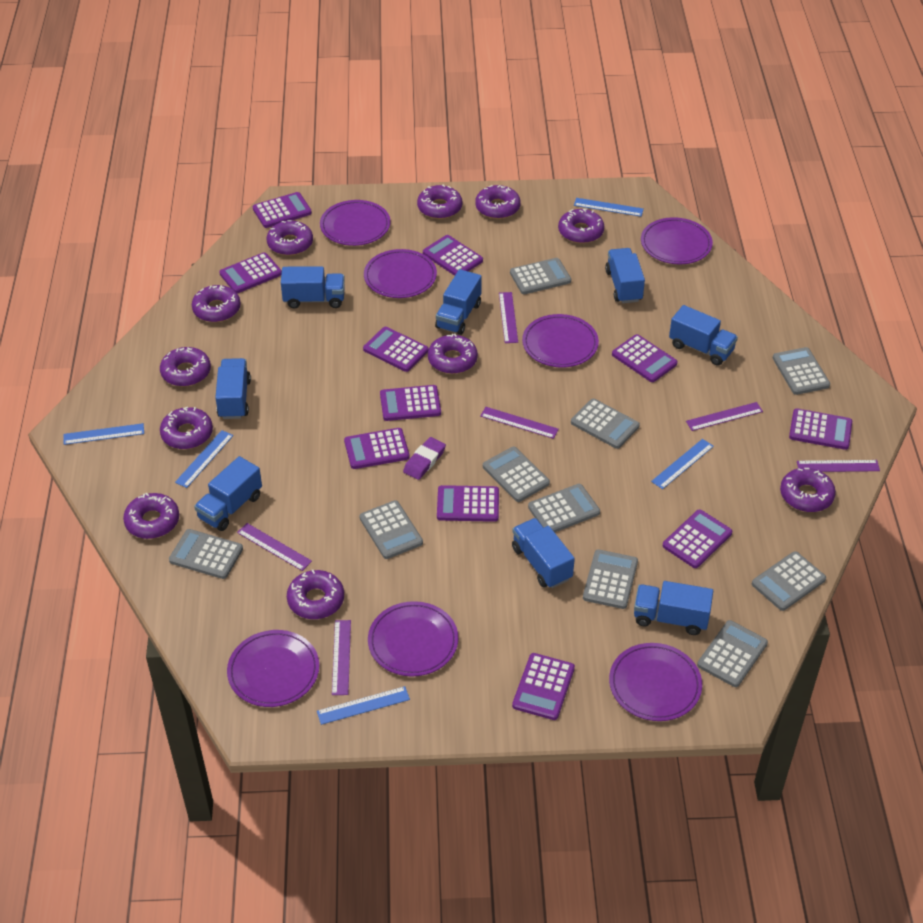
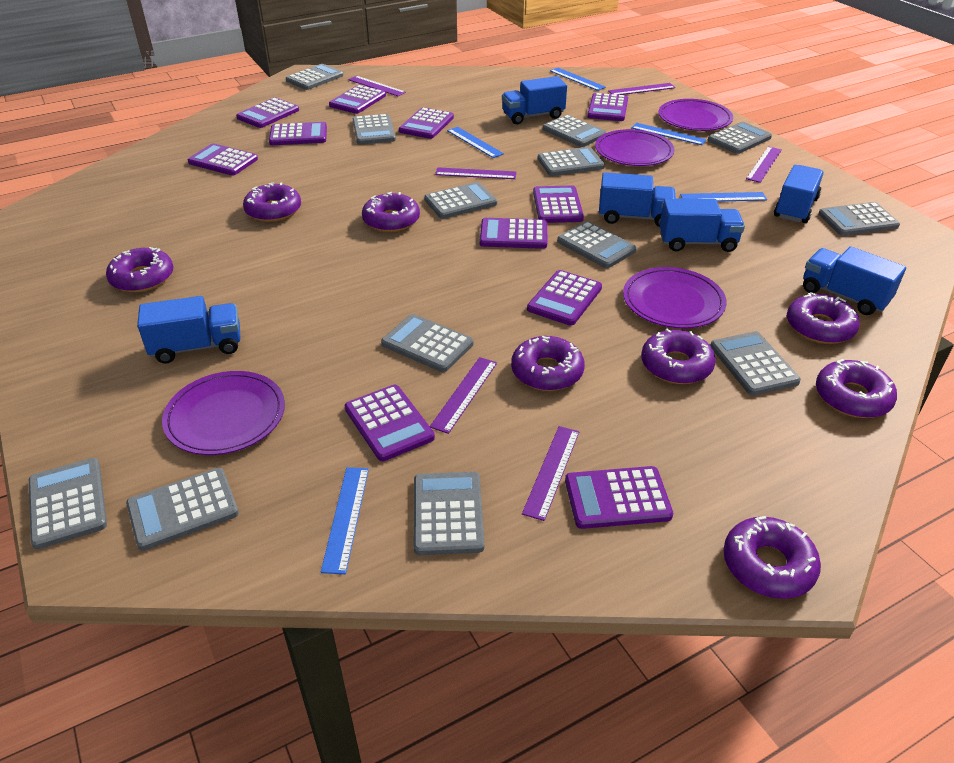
blue truck: [194,456,262,531] [215,358,251,419] [281,266,345,308] [435,269,482,335] [512,518,575,588] [605,248,645,303] [634,581,713,635] [669,305,738,366] = 8 -> [137,296,240,363] [502,76,567,124] [599,172,676,227] [660,198,745,252] [774,165,824,223] [803,246,906,315] = 6
grey calculator: [169,529,243,579] [359,500,423,559] [483,447,550,502] [510,258,571,294] [528,484,600,532] [571,399,640,449] [583,549,638,609] [697,620,768,687] [752,551,826,611] [773,347,830,395] = 10 -> [29,458,107,549] [126,468,239,551] [286,64,343,90] [353,114,396,144] [381,314,474,372] [414,472,485,555] [424,182,497,219] [538,147,605,176] [543,115,607,147] [557,221,637,268] [707,122,772,154] [710,331,801,396] [818,202,900,236] = 13
purple donut: [123,493,179,539] [160,347,211,386] [160,407,213,449] [192,285,241,322] [266,220,313,256] [287,570,344,619] [417,185,462,219] [428,334,478,374] [475,185,520,219] [558,209,604,243] [780,468,836,512] = 11 -> [106,247,173,292] [243,182,301,222] [362,192,420,232] [511,336,585,391] [641,329,716,384] [723,516,821,599] [787,292,860,344] [816,359,897,418] = 8
purple eraser: [403,437,446,480] = 1 -> none = 0
purple plate: [227,630,319,707] [320,200,391,246] [364,249,437,298] [368,601,458,676] [522,314,599,368] [609,643,702,721] [641,217,713,264] = 7 -> [162,371,285,455] [595,129,674,166] [623,267,727,328] [659,99,733,131] = 4

